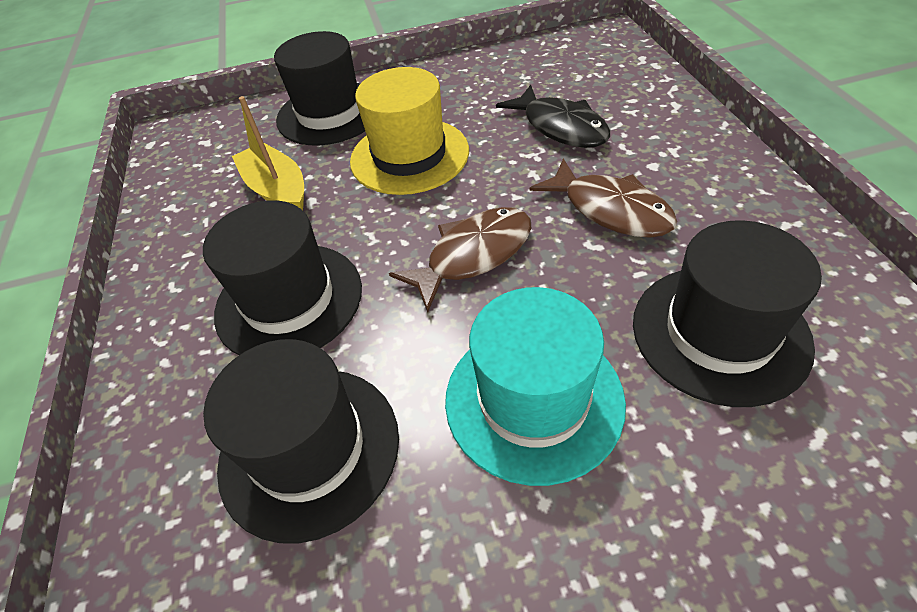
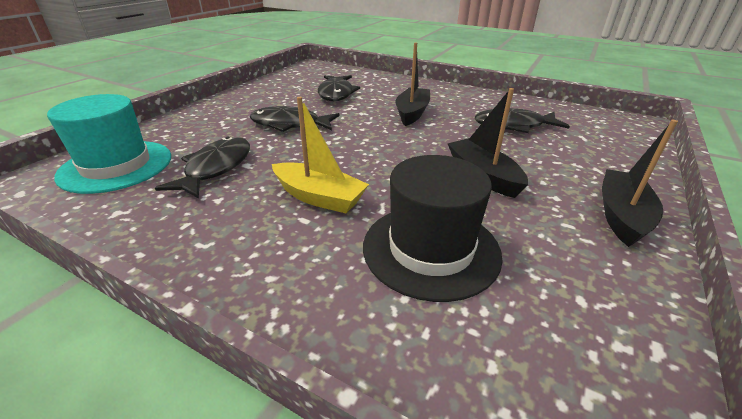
black boat: none = 0 -> [395,43,430,126] [447,88,528,198] [602,120,678,247] = 3
black fish: [496,85,610,148] = 1 -> [155,137,250,199] [250,106,340,132] [318,75,360,101] [475,108,570,133] = 4
black hat: [203,200,362,355] [203,339,399,543] [274,31,365,145] [633,220,822,407] = 4 -> [363,155,503,302] = 1
brown fish: [389,207,531,312] [530,158,677,238] = 2 -> none = 0
yellow hat: [350,67,469,195] = 1 -> none = 0

